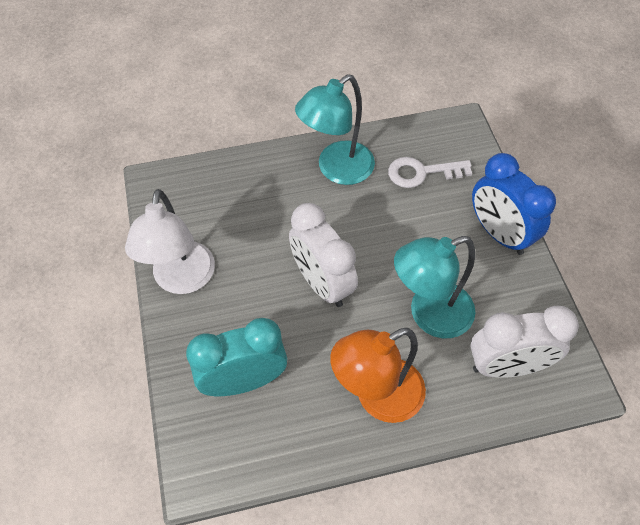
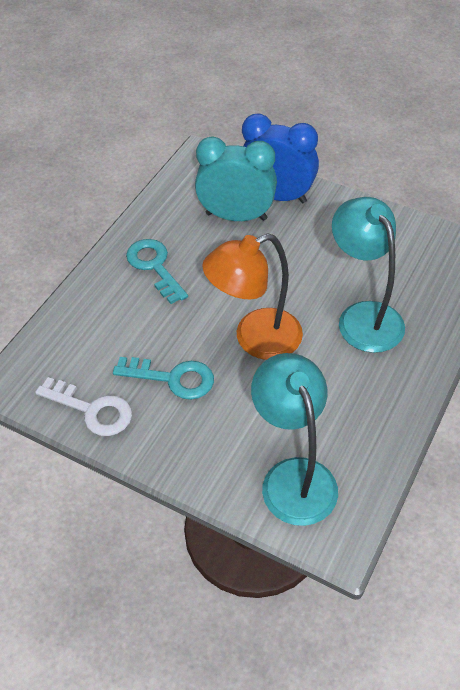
turquoise key: none = 0 -> [113,357,214,400] [126,239,188,304] = 2
white clock: [289,203,358,307] [470,306,579,378] = 2 -> none = 0
white lamp: [125,189,215,294] = 1 -> none = 0

